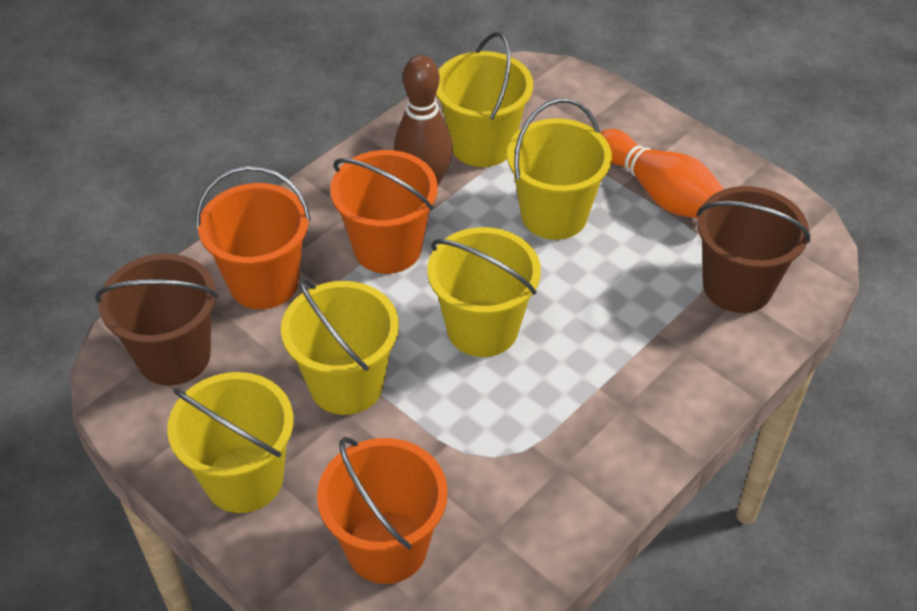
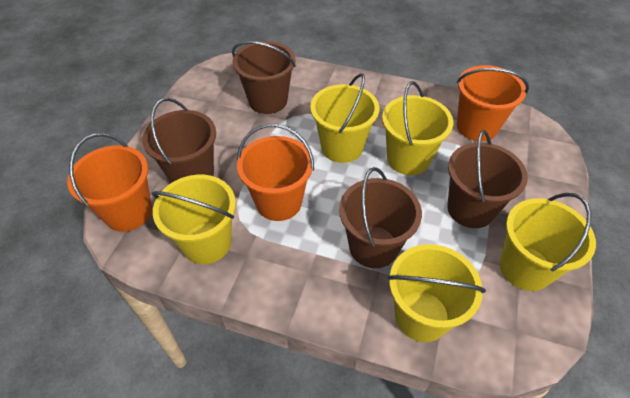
brown bowling pin: [394,55,453,186] = 1 -> none = 0
brown bucket: [95,254,218,385] [696,186,810,313] = 2 -> [142,98,216,183] [232,41,296,114] [339,167,422,268] [447,130,528,228] = 4
orange bowling pin: [600,129,724,218] = 1 -> none = 0

